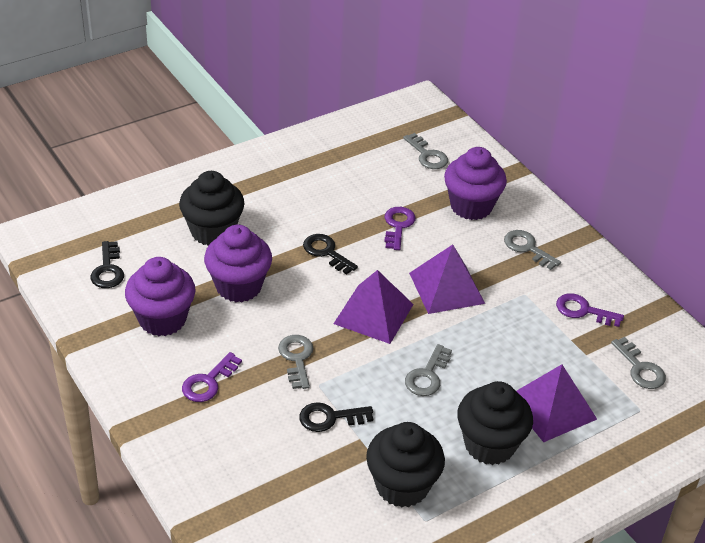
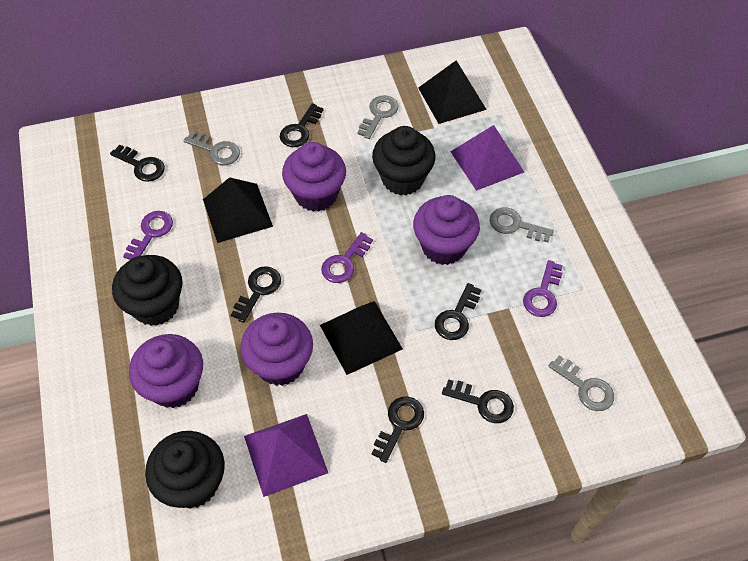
black key: [90,241,124,288] [299,402,373,432] [303,234,358,275] = 3 -> [110,145,165,182] [231,266,281,323] [280,103,323,147] [371,397,424,463] [435,283,481,340] [442,379,514,423] = 6
black pyramid: none = 0 -> [203,177,273,243] [320,301,403,375] [418,60,487,124] = 3
grey key: [278,335,313,389] [403,133,448,169] [405,344,452,396] [504,230,561,270] [611,337,666,389] = 5 -> [183,131,240,165] [357,95,398,139] [490,207,554,242] [549,355,614,411] = 4
purple cupcake: [125,257,196,336] [204,225,272,302] [444,147,507,220] = 3 -> [129,334,203,408] [240,313,313,386] [282,142,346,212] [413,195,480,265] = 4
purple pyramid: [334,270,414,344] [409,244,485,314] [517,364,597,442] = 3 -> [244,414,328,497] [450,125,524,191] = 2

